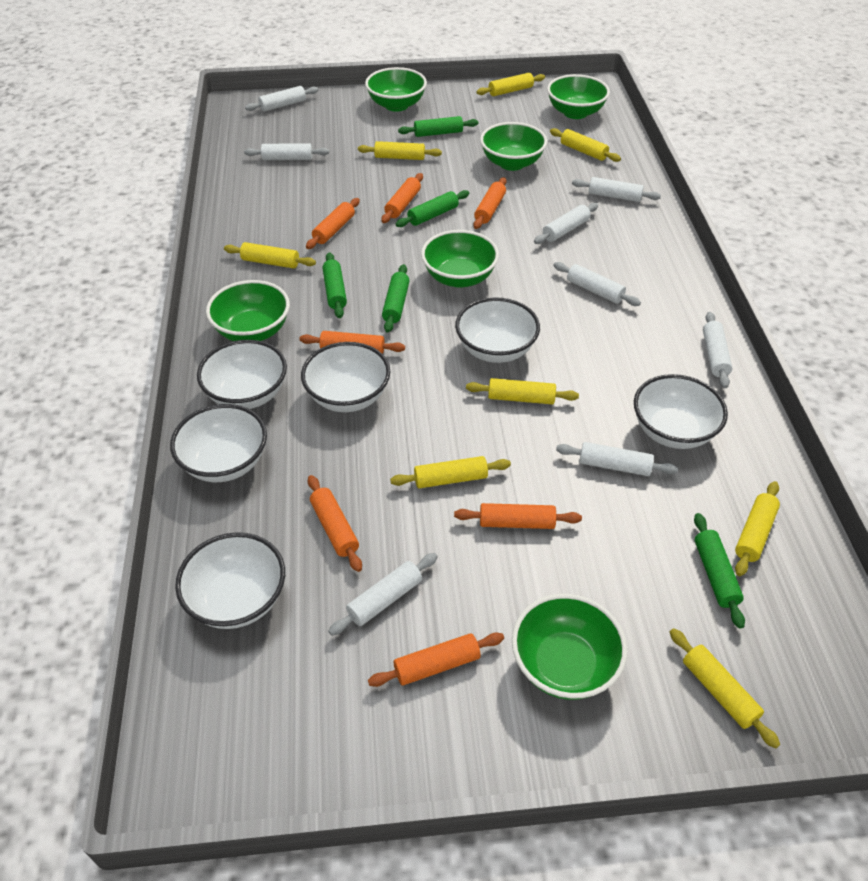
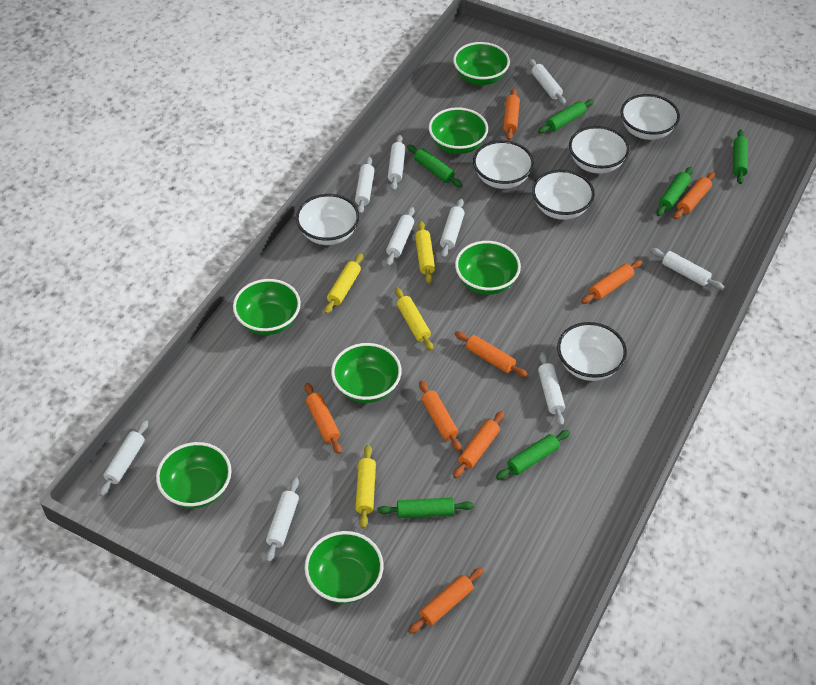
green bowl: [206,280,290,341] [365,67,427,112] [421,230,499,288] [480,122,547,171] [512,594,627,700] [547,74,610,119] = 6 -> [156,442,232,509] [233,279,301,335] [305,531,384,604] [331,343,402,403] [429,107,488,154] [453,42,510,85] [455,241,521,295] = 7
green rolling pin: [323,252,347,318] [382,264,410,333] [396,190,469,227] [398,116,478,137] [694,513,745,629] = 5 -> [377,497,474,518] [407,145,462,187] [496,430,570,480] [538,99,594,134] [657,167,693,216] [733,129,748,184] = 6
orange rolling pin: [299,331,405,354] [306,198,360,249] [308,475,362,572] [368,632,504,687] [381,173,423,223] [454,503,582,529] [473,177,507,229] = 7 -> [305,383,342,454] [408,567,484,634] [419,380,461,451] [453,411,504,478] [455,331,528,377] [503,88,520,140] [581,260,642,304] [674,172,715,219] = 8
white rolling pin: [244,143,329,160] [245,86,319,112] [328,553,438,636] [534,203,598,244] [553,262,641,306] [556,442,678,476] [572,177,661,202] [703,312,732,388] = 8 -> [99,420,148,496] [266,478,299,562] [355,157,375,214] [386,207,415,266] [388,135,406,191] [440,199,465,258] [529,59,566,105] [538,352,565,426] [650,248,724,290] = 9
yellow rolling pin: [224,242,316,268] [358,141,442,160] [390,456,511,488] [466,378,579,404] [476,73,545,96] [550,128,621,162] [670,628,780,749] [735,481,780,576] = 8 -> [324,253,363,314] [355,445,376,529] [395,288,433,351] [415,221,435,284] = 4

